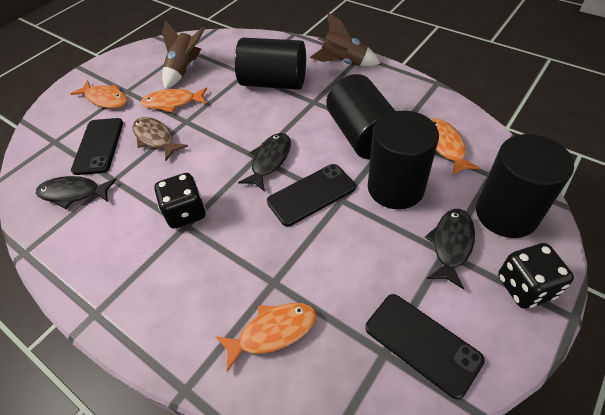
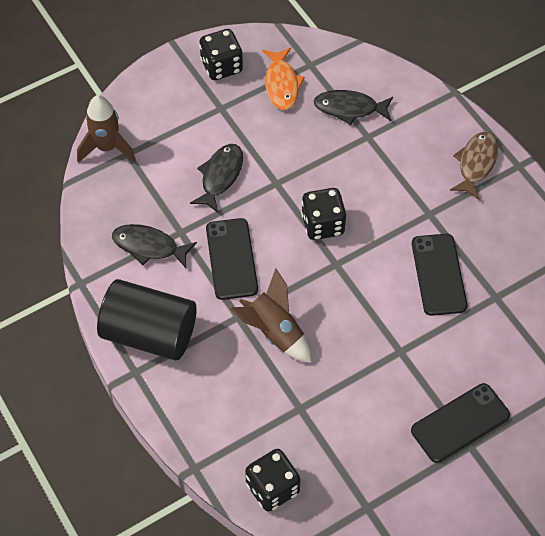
black cylinder: [234,38,306,90] [326,74,395,159] [368,111,439,209] [476,134,574,238] = 4 -> [97,279,197,360] = 1
black dice: [154,173,206,229] [498,243,574,309] = 2 -> [199,29,243,80] [245,449,301,512] [301,188,346,240] = 3
orange fish: [70,80,127,108] [141,87,207,112] [215,303,316,372] [431,119,480,176] = 4 -> [263,48,305,110] = 1

